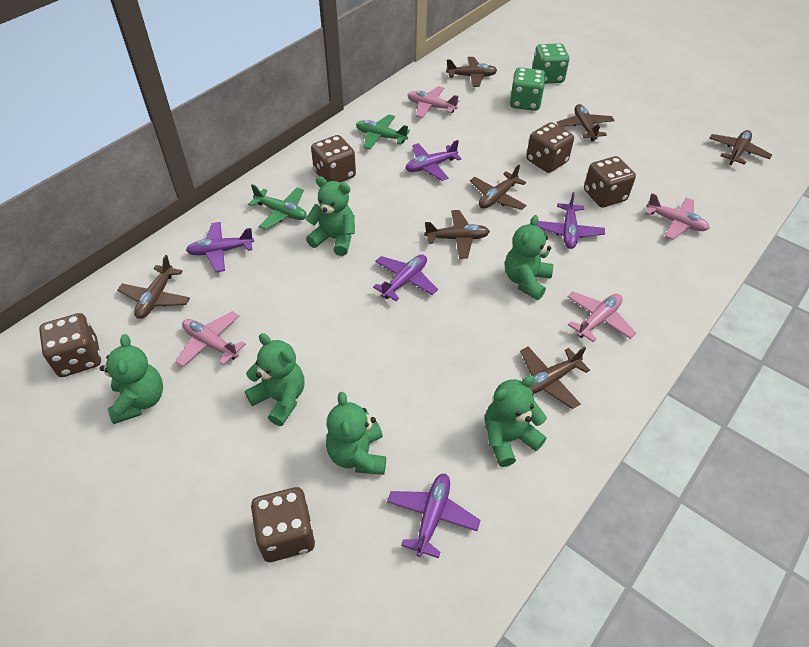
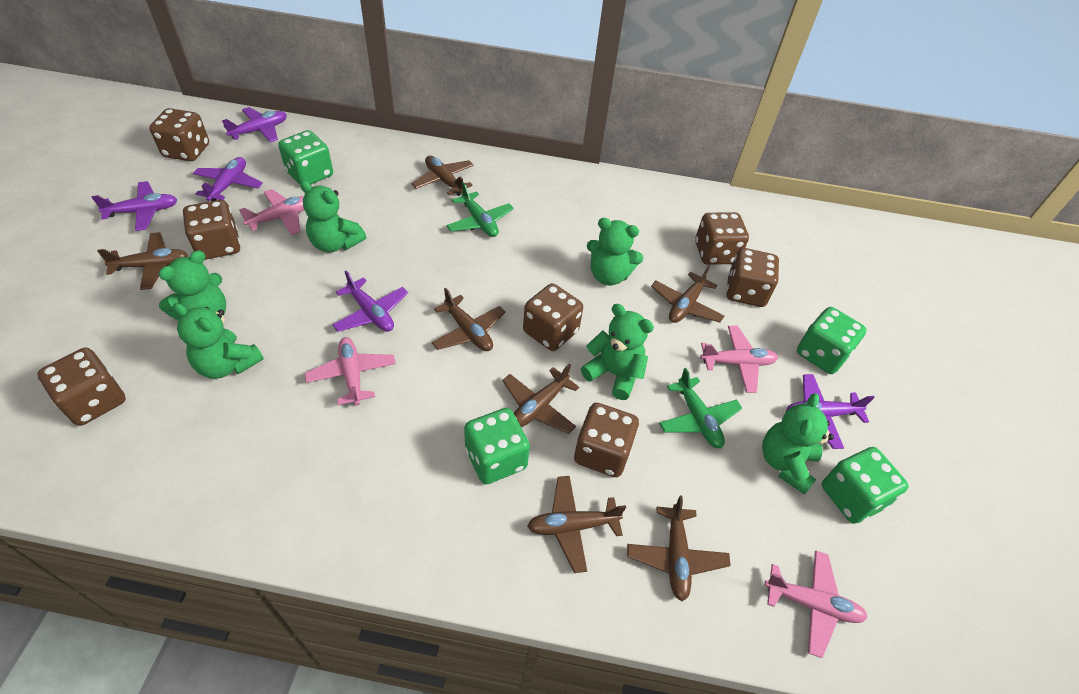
brown dice: [39,313,101,377] [251,487,315,562] [311,135,356,183] [526,122,574,173] [584,156,636,207] = 5 -> [37,348,126,426] [149,108,209,161] [183,200,240,260] [523,283,583,351] [574,403,639,477] [695,212,749,265] [726,248,779,307] = 7
green dice: [510,67,546,111] [532,43,569,84] = 2 -> [278,130,333,185] [464,408,530,484] [797,307,867,374] [822,447,908,524] = 4

